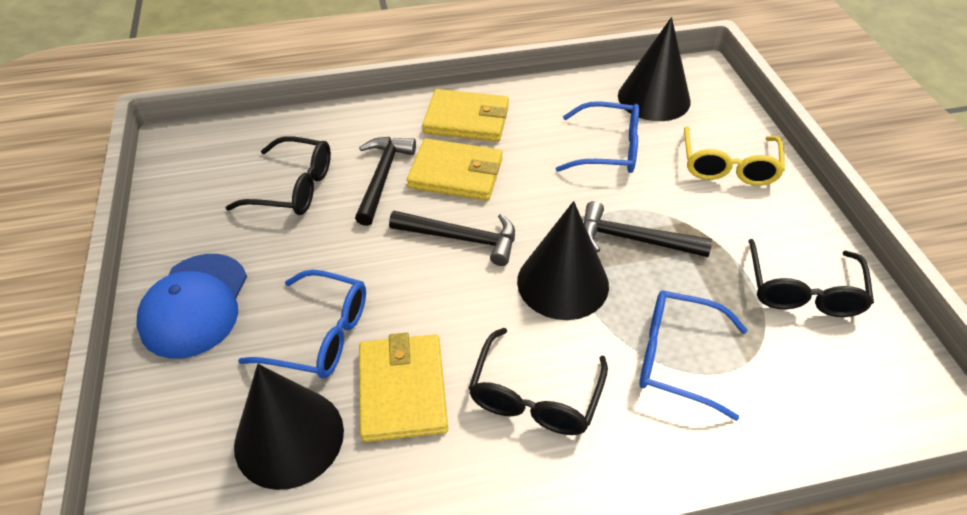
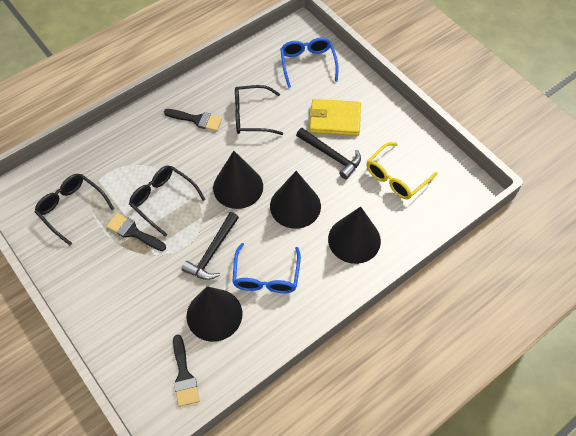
black brush: none = 0 -> [106,213,166,251] [164,109,222,131] [173,335,199,407] = 3
black cone: [234,364,344,490] [517,201,609,320] [618,17,691,121] = 3 -> [187,286,242,342] [213,151,263,209] [270,171,321,229] [328,206,381,264] = 4
black hammer: [355,137,416,226] [389,211,515,266] [584,201,712,257] = 3 -> [181,212,239,280] [296,128,361,179] = 2
blue cap: [136,254,247,359] = 1 -> none = 0
blue glasses: [238,270,366,378] [556,101,639,173] [639,290,748,421] = 3 -> [232,243,301,293] [280,38,339,88] = 2
yellow wallet: [359,333,448,442] [407,138,503,201] [422,89,509,142] = 3 -> [309,99,361,136] = 1

